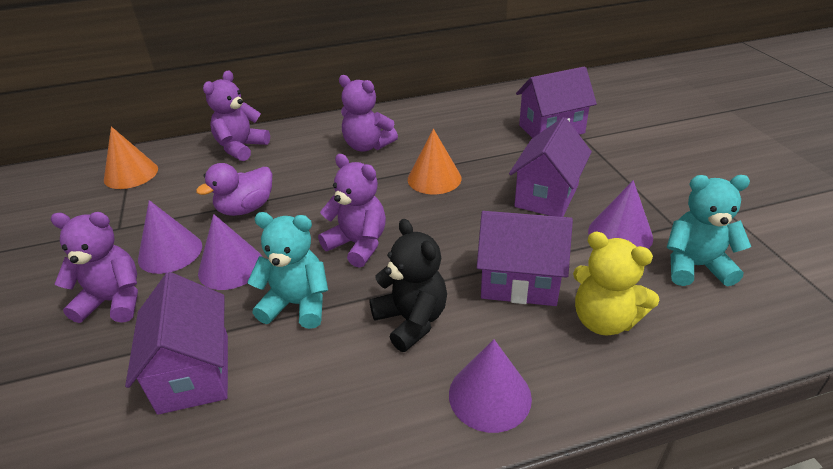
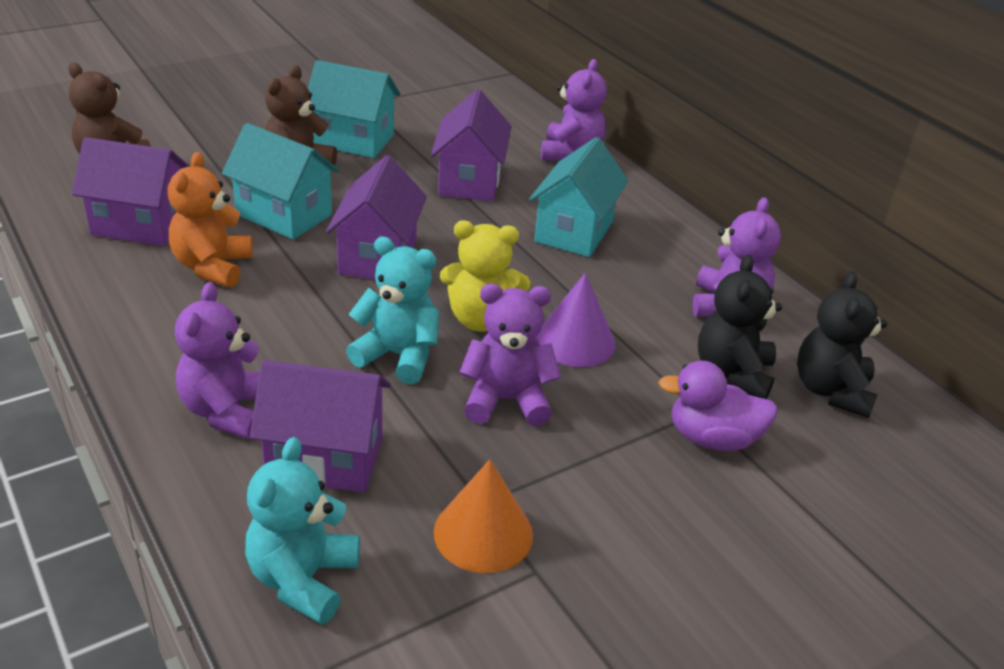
black teddy bear: [369,219,447,352] = 1 -> [698,255,782,399] [797,271,887,418] = 2
brown teddy bear: none = 0 -> [68,63,152,154] [265,65,337,165] = 2
orange cone: [104,126,158,189] [408,129,462,194] = 2 -> [434,459,533,573] = 1
orange teddy bear: none = 0 -> [167,152,253,287] = 1
purple cone: [138,200,202,274] [198,214,262,290] [449,339,532,433] [588,180,653,249] = 4 -> [536,273,615,367] = 1
turquoise house: none = 0 -> [222,123,340,240] [308,60,400,158] [529,137,629,257] = 3

